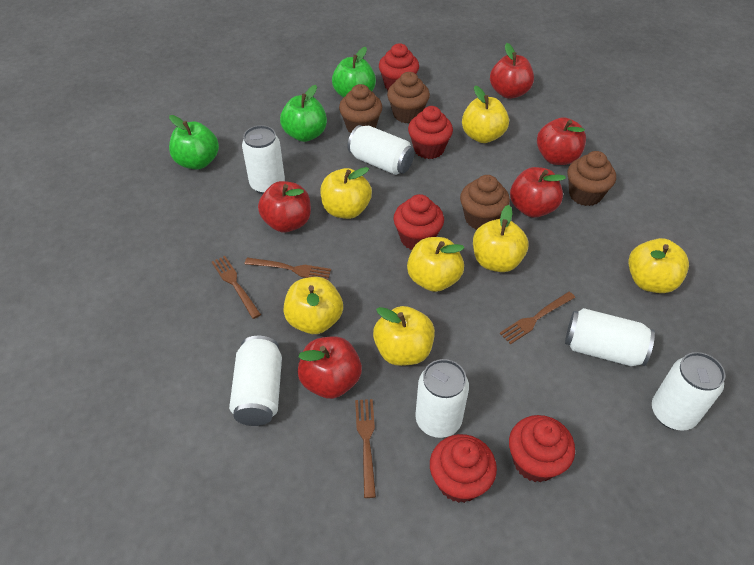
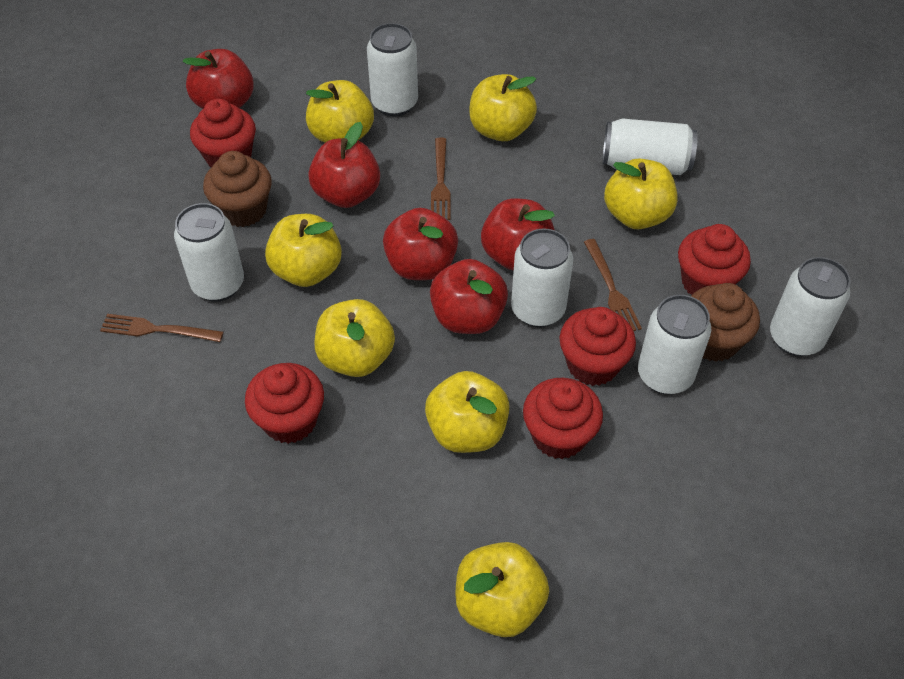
brown cupcake: [339,84,382,133] [387,72,430,123] [460,175,510,230] [567,151,616,206] = 4 -> [203,151,272,227] [691,283,760,362] = 2
brown fork: [212,256,261,319] [244,257,331,280] [355,399,376,498] [500,292,575,344] = 4 -> [100,314,224,342] [431,137,451,220] [584,239,642,331] = 3
green apple: [169,115,219,169] [280,85,327,142] [332,47,376,98] = 3 -> none = 0

